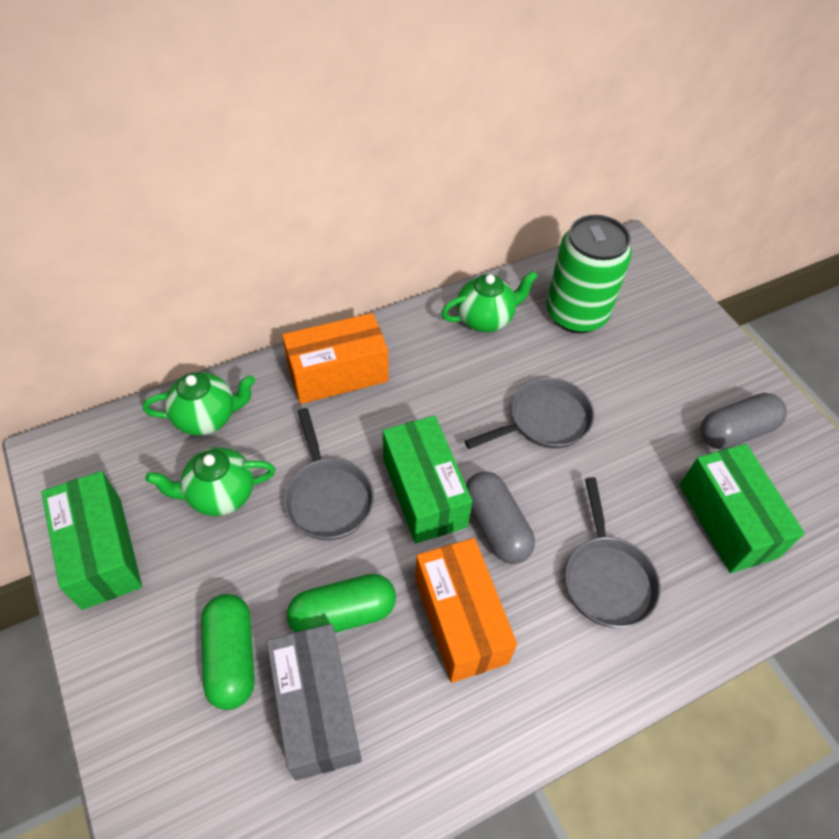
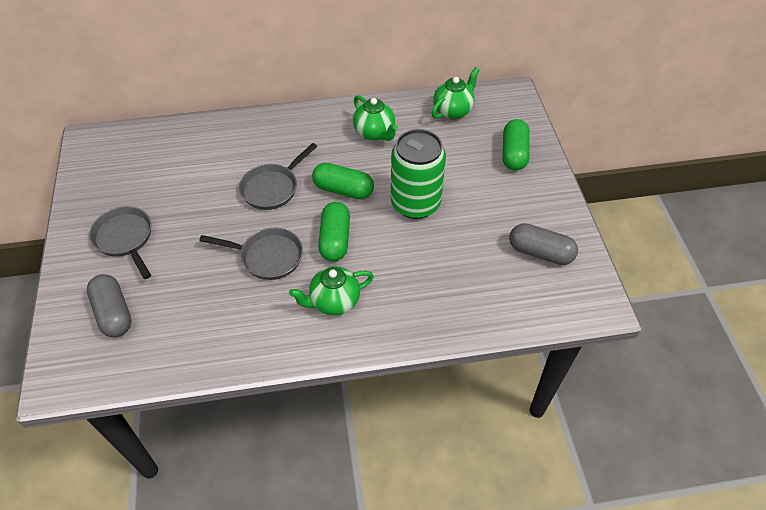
green box: [41,471,142,610] [383,416,473,544] [680,444,805,573] = 3 -> none = 0
green capsule: [201,594,255,710] [287,574,396,633] = 2 -> [312,163,374,199] [318,202,350,262] [502,119,530,170] = 3
grey box: [267,624,362,781] = 1 -> none = 0
orange box: [282,313,389,404] [415,538,517,683] = 2 -> none = 0

